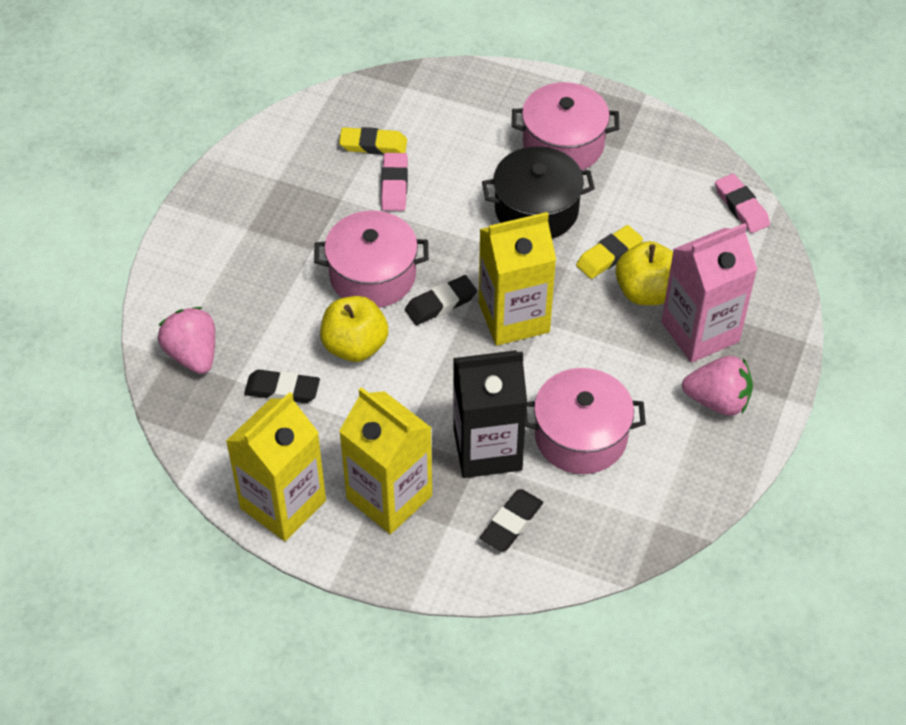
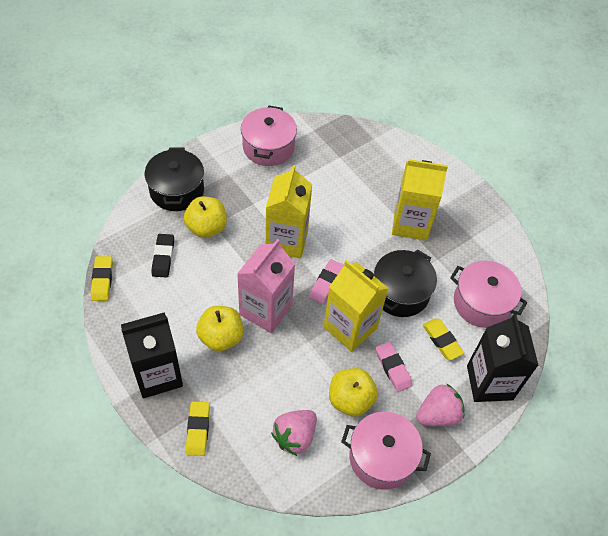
black carton: [453,350,527,478] = 1 -> [121,312,183,398] [467,314,539,402] = 2
black eraser: [244,370,320,403] [405,275,477,325] [480,489,543,552] = 3 -> [152,234,174,278] = 1
black pot: [482,146,595,239] = 1 -> [145,148,204,211] [374,249,437,317] = 2
yellow apple: [320,296,388,362] [615,241,673,305] = 2 -> [184,197,227,238] [196,306,243,352] [329,368,378,417] = 3
yellow eraser: [339,127,407,155] [576,225,643,279] = 2 -> [91,256,113,301] [186,402,210,456] [423,318,464,360] = 3

